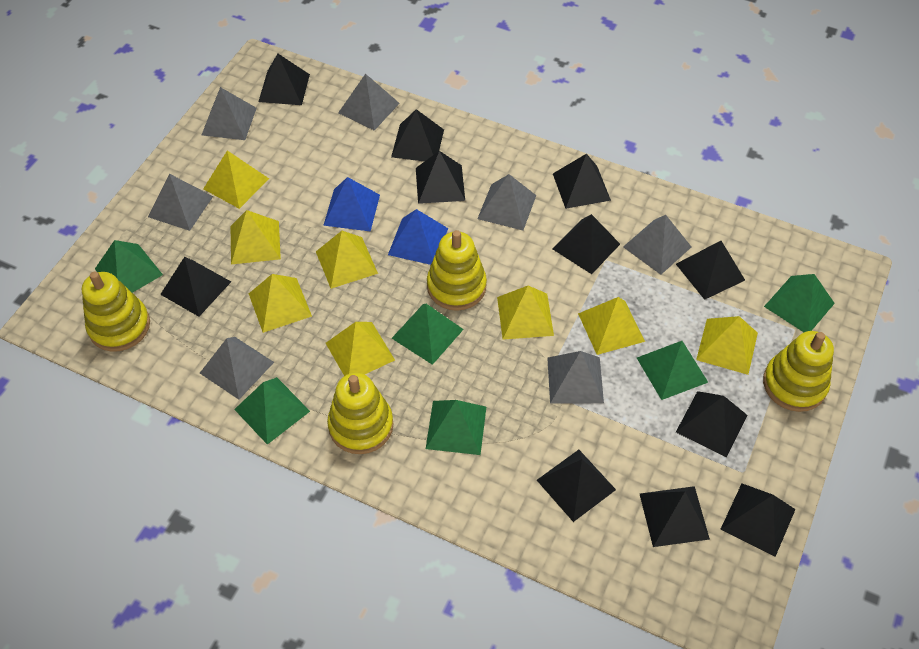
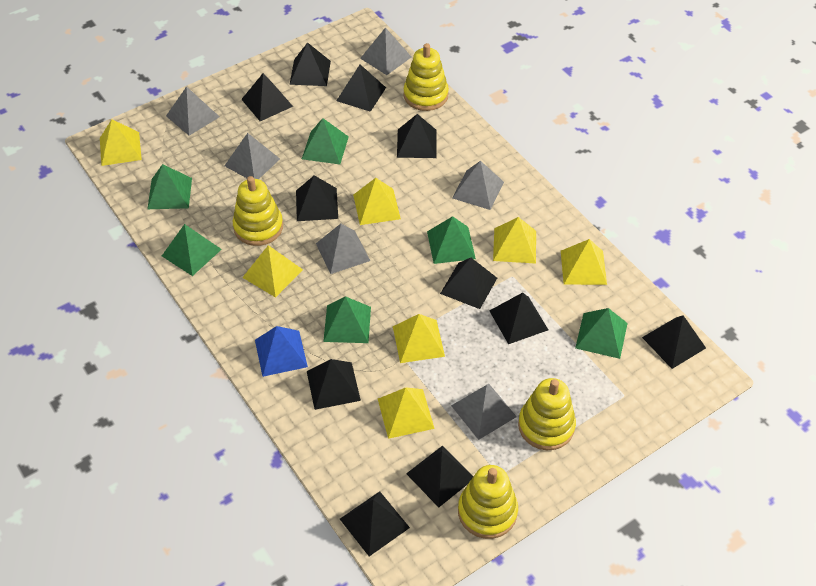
blue pyramid: [323,177,380,232] [388,209,448,265] = 2 -> [255,326,308,377] = 1
grey pyramid: [148,174,213,231] [200,337,274,400] [202,87,257,140] [338,74,400,131] [477,174,536,230] [547,351,604,404] [623,215,691,275] = 7 -> [166,86,220,136] [224,133,280,179] [316,224,370,274] [360,27,411,75] [451,384,517,440] [452,161,504,210] = 6
yellow pyramid: [203,150,269,209] [231,210,281,264] [249,274,312,333] [316,231,378,289] [326,322,395,376] [497,286,554,340] [578,297,645,355] [696,316,758,375] = 8 -> [100,119,142,166] [242,245,303,298] [353,178,401,225] [378,387,435,439] [393,314,445,363] [493,217,536,264] [561,239,607,285] = 7

